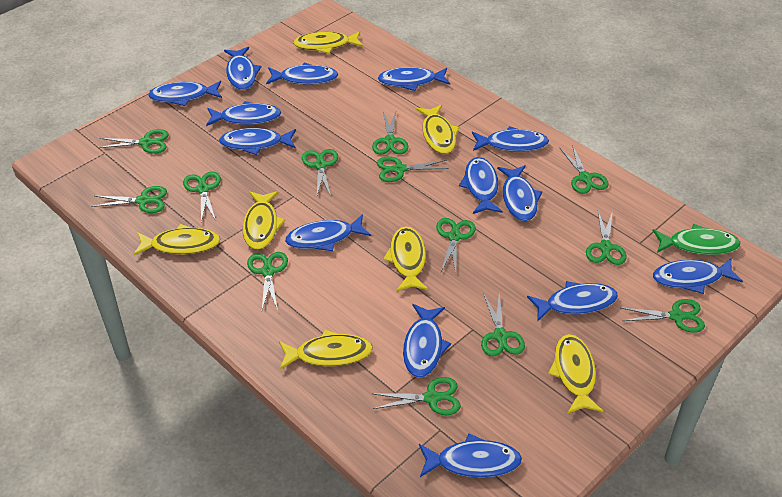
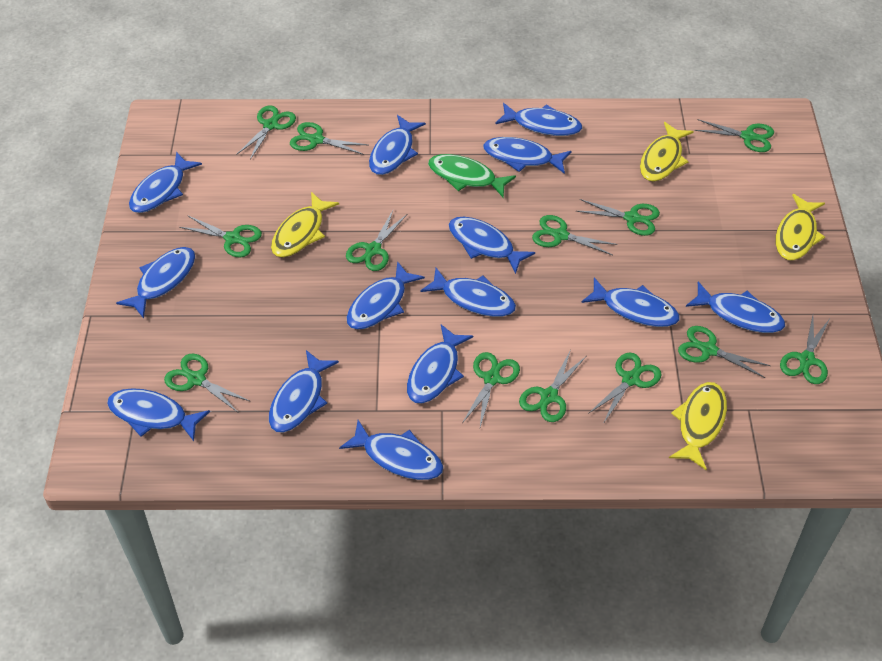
yellow fish: [133,224,221,255] [243,191,286,250] [279,330,373,369] [293,31,363,54] [383,226,428,292] [416,105,459,154] [548,334,603,414] = 7 -> [271,192,339,257] [640,122,694,182] [669,382,727,470] [776,194,825,261] = 4

